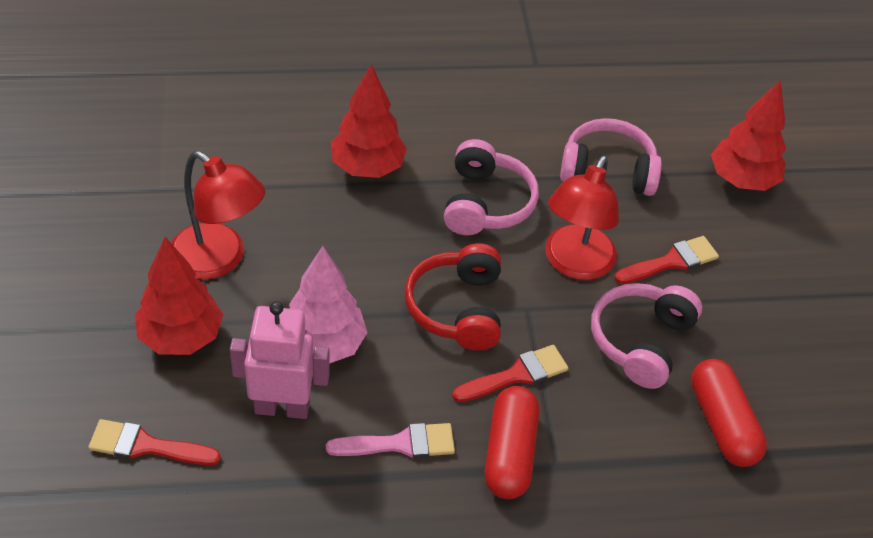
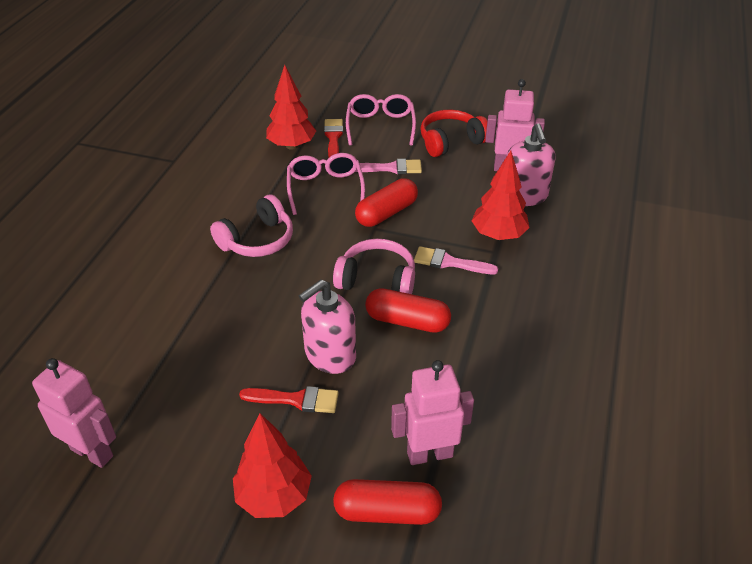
pink brush: [326,423,455,458] = 1 -> [355,159,422,174] [414,246,498,274] = 2
pink glasses: none = 0 -> [287,153,365,215] [346,94,416,146] = 2
pink headphones: [444,139,539,235] [560,118,662,196] [591,283,702,389] = 3 -> [210,194,293,257] [333,239,415,294] = 2
pink robot: [230,301,329,419] = 1 -> [32,358,116,468] [391,360,474,465] [485,79,545,171] = 3
pink soap dispenser: none = 0 -> [299,280,356,374] [506,124,556,206] = 2
pink tree: [289,246,367,364] = 1 -> none = 0
red brush: [88,419,221,465] [452,345,569,402] [614,236,719,284] = 3 -> [239,386,339,413] [324,119,343,157] = 2
red capsule: [485,386,539,499] [691,359,767,467] = 2 -> [333,479,442,525] [355,178,418,227] [365,288,451,333] = 3
red lamp: [172,151,265,279] [546,155,619,280] = 2 -> none = 0

